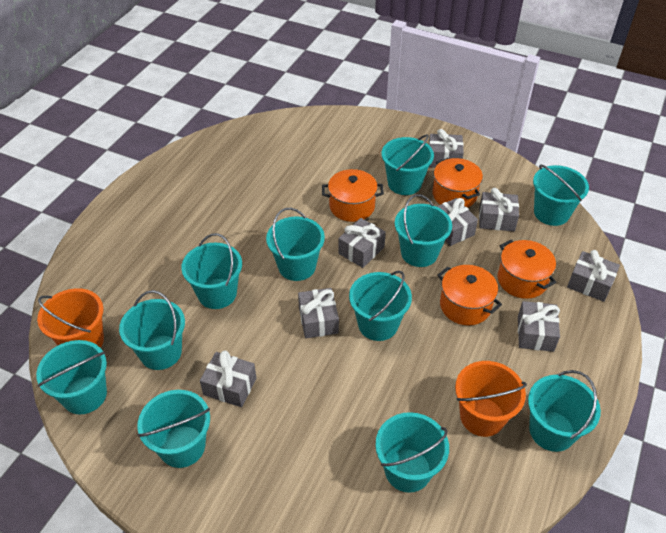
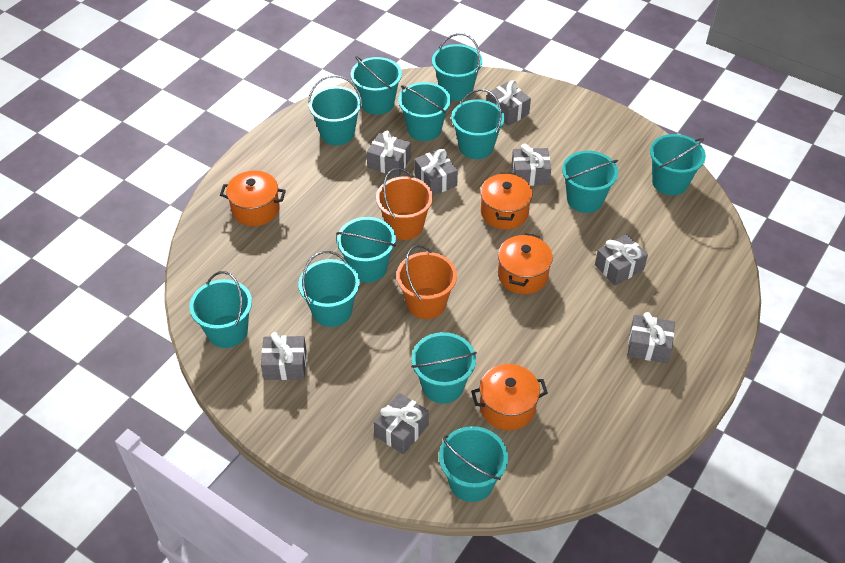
turquoise bucket: [36,340,107,415] [119,290,185,370] [137,390,210,468] [181,233,242,309] [266,208,325,281] [349,271,412,341] [375,412,449,493] [381,134,434,195] [395,194,452,267] [528,370,601,452] [533,165,589,226] = 11 -> [189,271,252,348] [299,251,360,327] [308,75,362,145] [336,217,396,282] [351,56,402,115] [398,82,451,141] [411,332,477,404] [432,33,482,101] [439,426,508,502] [451,89,505,159] [562,151,618,213] [650,134,706,195] = 12

